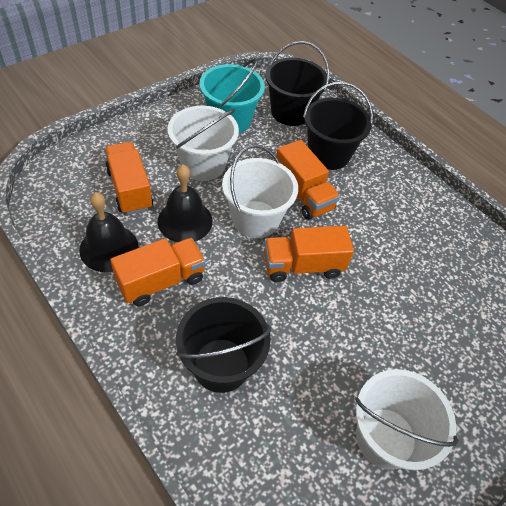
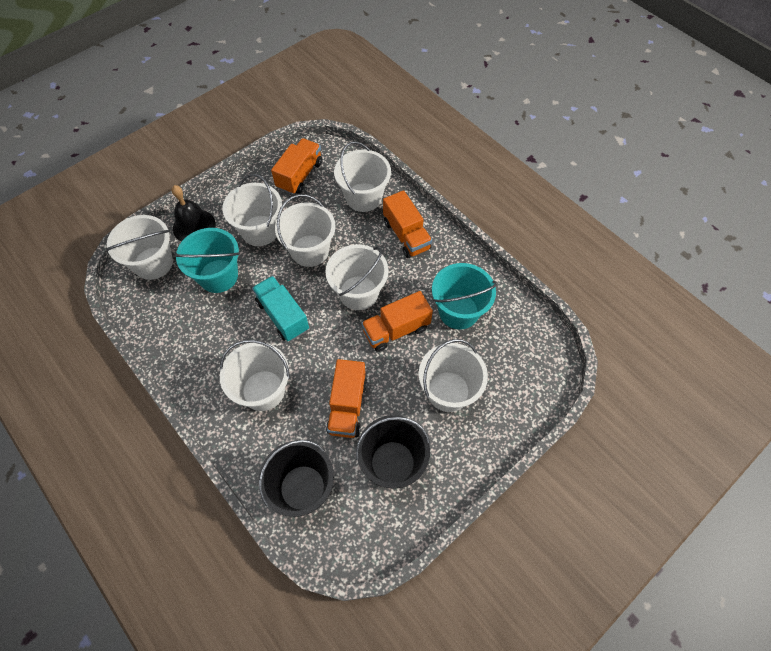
black bell: [79,192,139,272] [158,164,213,242] = 2 -> [172,185,215,242] = 1
black bucket: [176,297,271,393] [265,41,330,126] [303,82,373,170] = 3 -> [259,440,334,517] [356,415,430,489] = 2
turquoise bucket: [199,58,265,133] = 1 -> [174,228,240,293] [432,263,497,329] = 2
turquoise truck: none = 0 -> [252,276,309,341] = 1
white bucket: [168,106,239,181] [222,144,298,238] [355,369,459,470] = 3 -> [106,215,173,280] [220,340,290,411] [222,174,282,246] [275,194,336,267] [325,244,389,310] [334,141,391,212] [419,339,488,412] = 7

